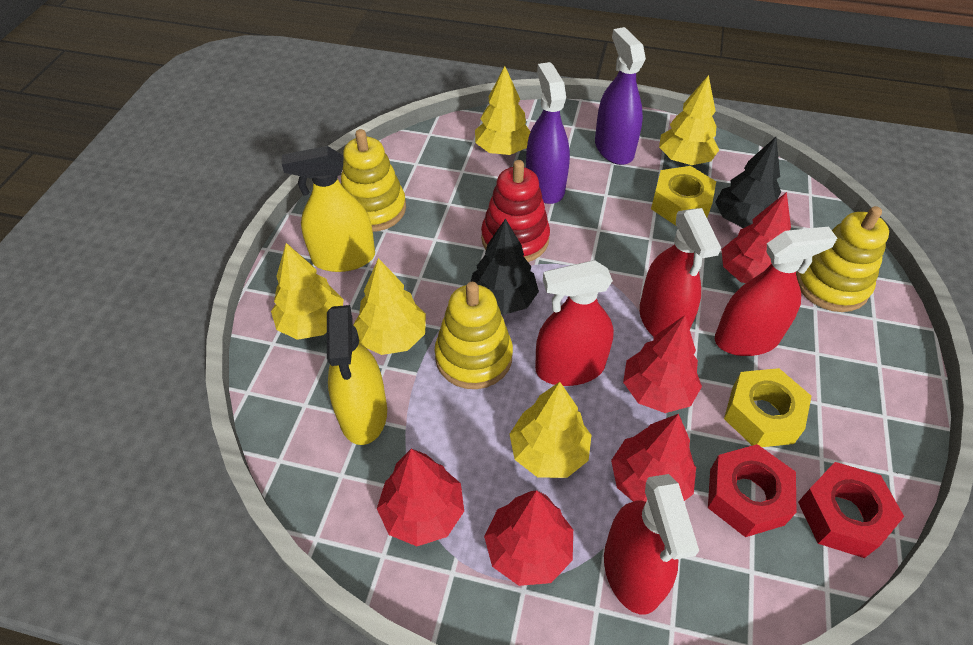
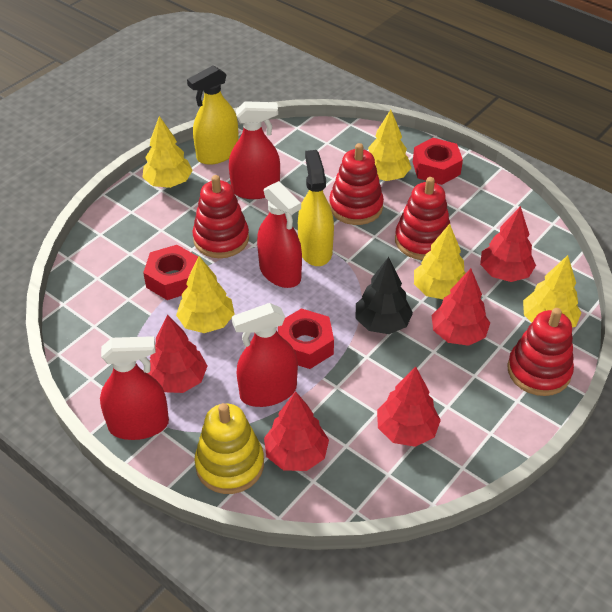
black tree: [471,218,539,315] [715,137,781,228] = 2 -> [356,257,413,334] = 1
purple spray bottle: [526,62,570,204] [595,27,646,165] = 2 -> none = 0
red nut: [708,444,797,537] [798,462,904,558] = 2 -> [143,245,198,300] [278,308,334,369] [413,138,463,185] = 3
red stacking toy: [481,160,550,262] = 1 -> [192,175,249,258] [329,143,384,225] [395,177,450,260] [508,308,574,396] = 4
yellow nut: [651,166,716,226] [724,368,811,447] = 2 -> none = 0
yellow stacking toy: [341,129,406,232] [434,282,513,389] [796,206,889,312] = 3 -> [194,403,264,494] = 1

